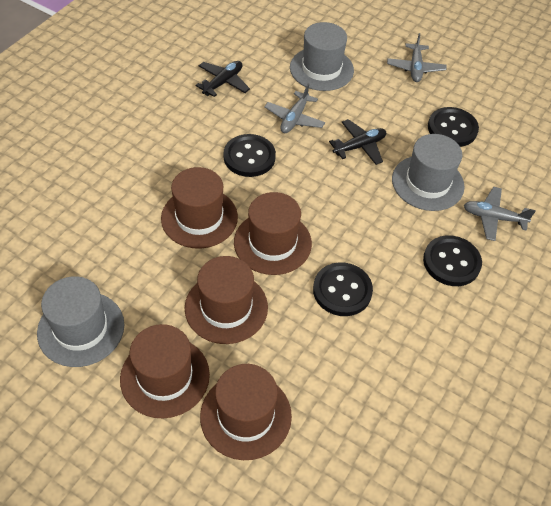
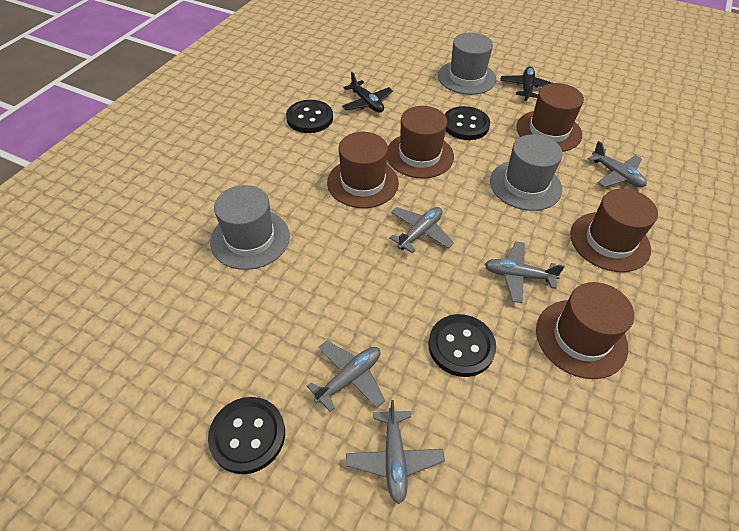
grey plane: [264,83,325,133] [387,33,447,82] [464,187,536,241] = 3 -> [307,341,385,412] [346,400,445,504] [389,207,454,253] [485,241,565,303] [588,141,647,187] = 5

